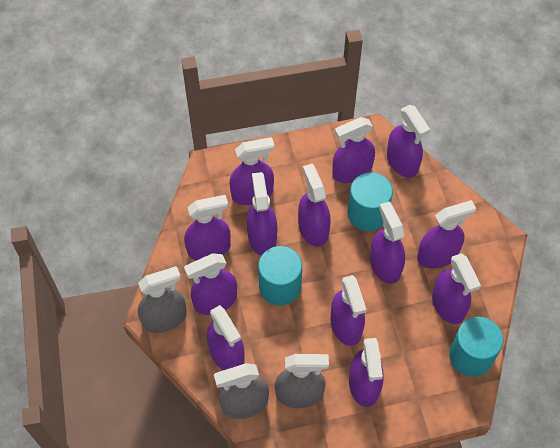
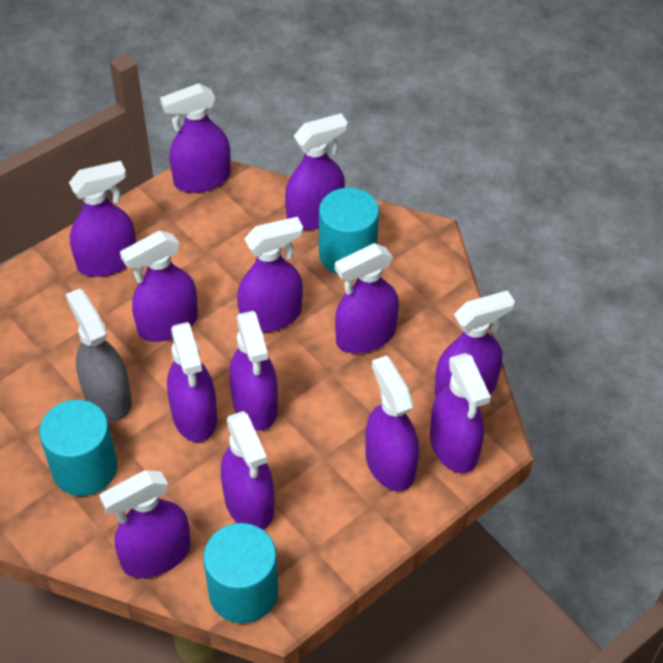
grey spray bottle: [138,266,187,333] [214,363,269,419] [275,354,329,408] = 3 -> [66,288,132,421] = 1

